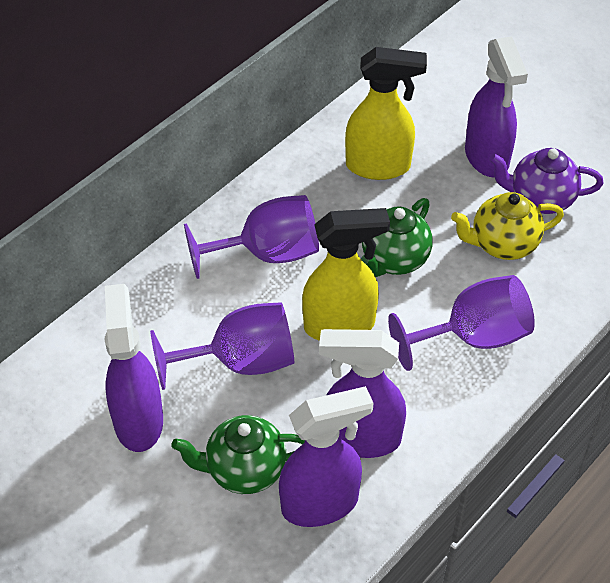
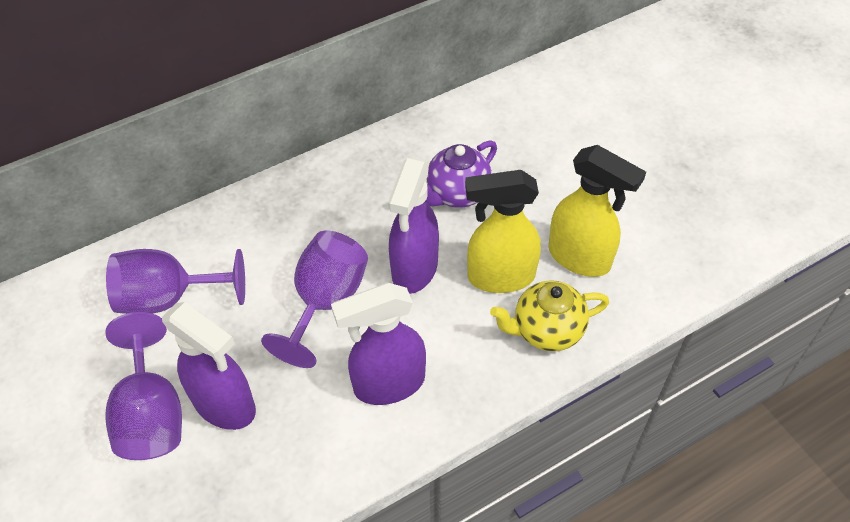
green teapot: [171,415,305,494] [361,198,433,277] = 2 -> none = 0
purple spray bottle: [105,284,163,452] [279,386,373,527] [319,329,406,458] [465,36,528,177] = 4 -> [162,302,256,430] [331,283,426,405] [388,157,439,294] = 3

